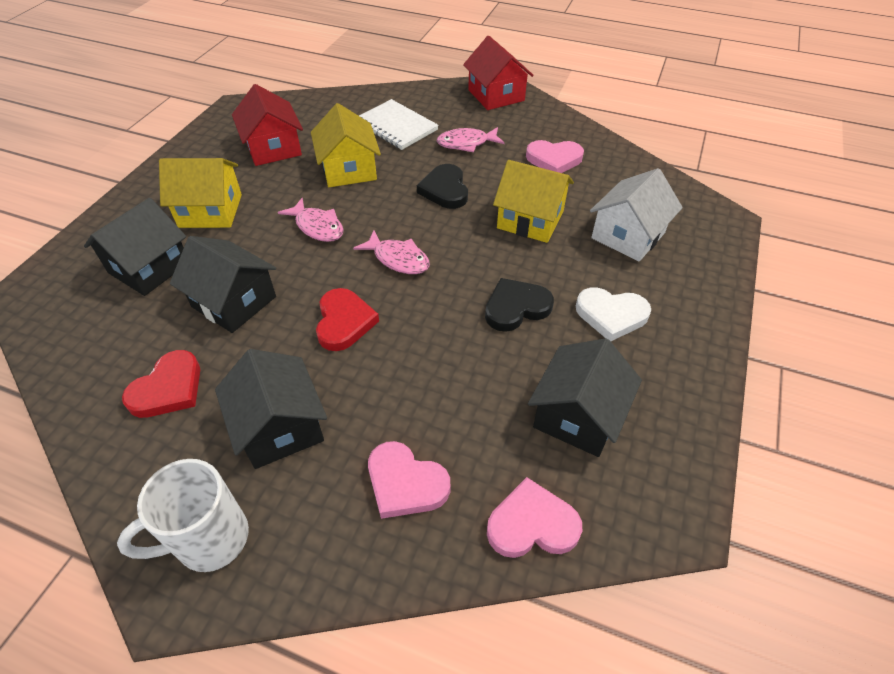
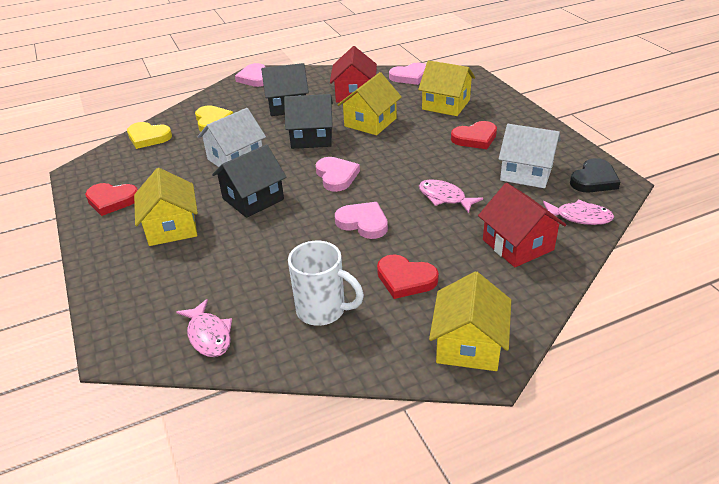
black heart: [417,164,468,209] [485,278,554,332] = 2 -> [570,158,620,192] = 1
black house: [84,198,186,296] [170,236,276,333] [215,349,327,469] [528,338,642,457] = 4 -> [212,144,287,218] [261,63,309,116] [284,94,333,149] = 3
pink heart: [368,441,450,519] [487,477,582,558] [526,140,584,173] = 3 -> [235,63,265,87] [316,157,360,192] [335,202,388,239] [389,63,426,85] = 4
red heart: [122,350,200,418] [316,288,379,351] = 2 -> [85,183,138,216] [377,254,439,299] [451,121,497,149] = 3
white heart: [576,288,651,341] = 1 -> none = 0
white house: [590,168,683,262] = 1 -> [198,108,266,167] [499,124,561,188] = 2
white notebook: [359,99,439,150] = 1 -> none = 0
yellow heart: none = 0 -> [127,122,172,149] [195,105,233,132] = 2
yellow house: [159,158,242,228] [311,103,381,187] [493,160,574,243] = 3 -> [134,168,198,246] [338,72,402,135] [418,60,475,116] [429,271,511,371] = 4

